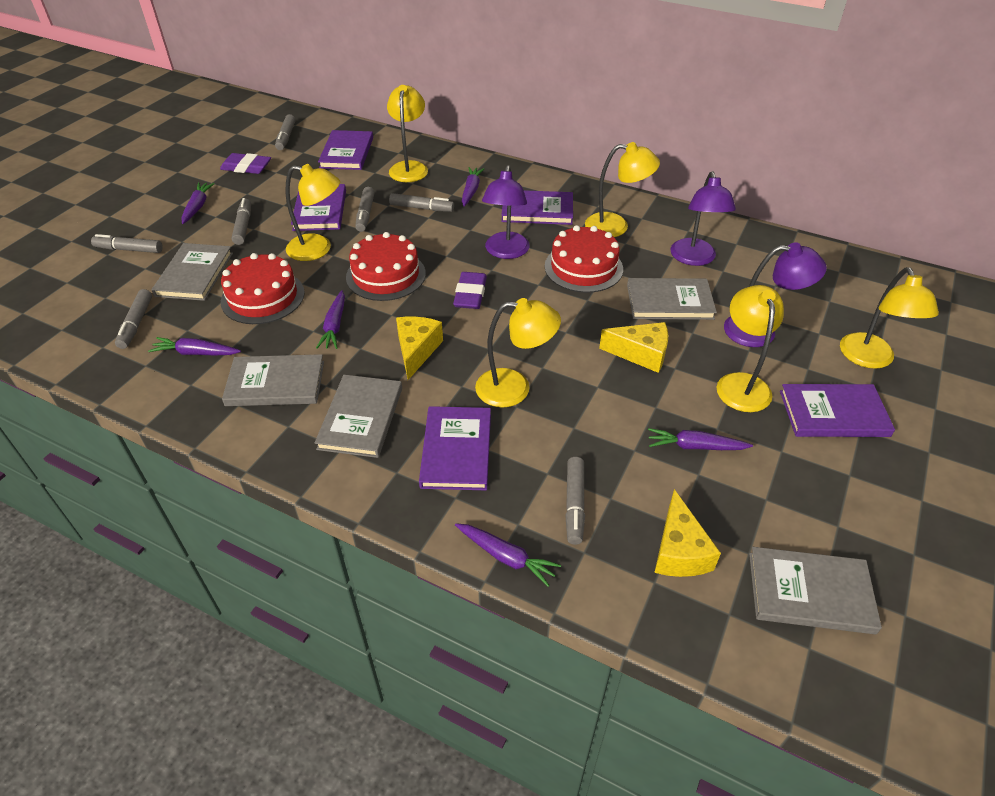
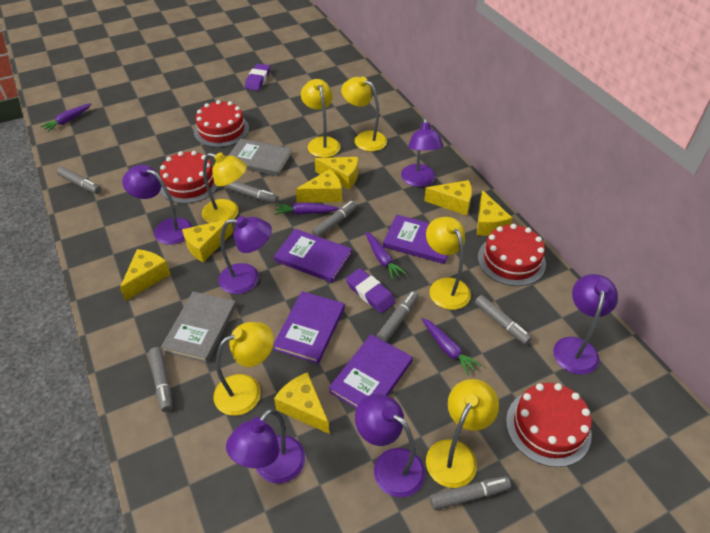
grey book: [152,243,233,301] [222,354,324,406] [315,375,402,458] [627,278,717,320] [749,547,882,634] = 5 -> [161,291,236,363] [228,139,292,176] = 2
purple book: [291,184,346,231] [318,130,373,170] [419,406,491,490] [501,190,573,225] [780,384,895,437] = 5 -> [273,291,345,364] [274,229,352,283] [329,334,413,409] [383,215,448,264] = 4
purple carrot: [148,337,241,355] [182,183,215,224] [316,290,345,349] [455,523,561,587] [462,167,485,206] [648,428,753,450] = 6 -> [40,103,91,132] [274,202,339,215] [365,232,407,280] [422,318,481,375] = 4
purple lamp: [482,165,530,259] [671,171,736,266] [724,242,827,347] = 3 -> [122,165,192,245] [218,216,272,294] [226,409,305,483] [355,394,425,497] [401,118,444,187] [553,274,618,375] = 6
red cake: [221,253,305,324] [346,232,426,301] [545,225,623,293] = 3 -> [160,151,218,204] [194,100,249,147] [478,224,546,286] [506,383,592,467] = 4
yellow cheese: [396,317,443,380] [599,322,668,373] [654,489,721,577] = 3 -> [120,249,171,301] [182,219,233,263] [274,372,329,434] [296,169,342,203] [315,157,358,190] [424,180,472,216] [476,190,512,236] = 7

